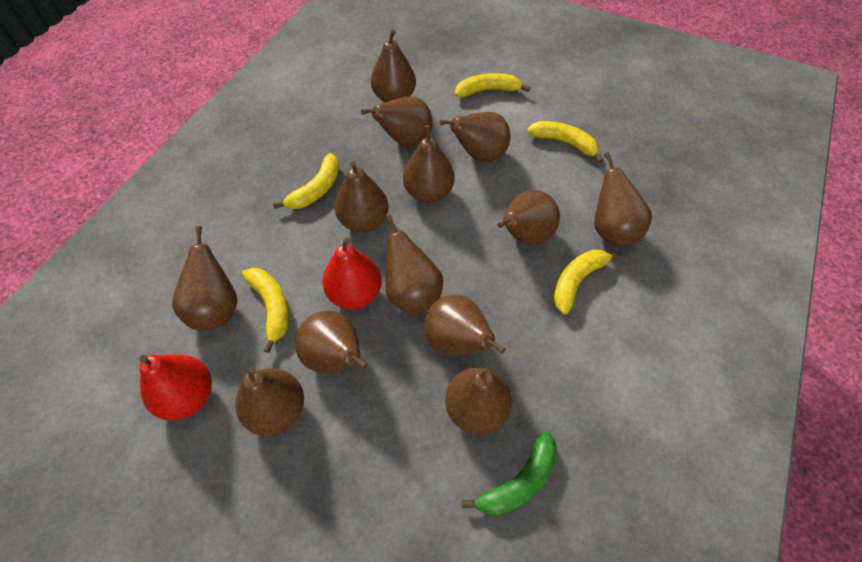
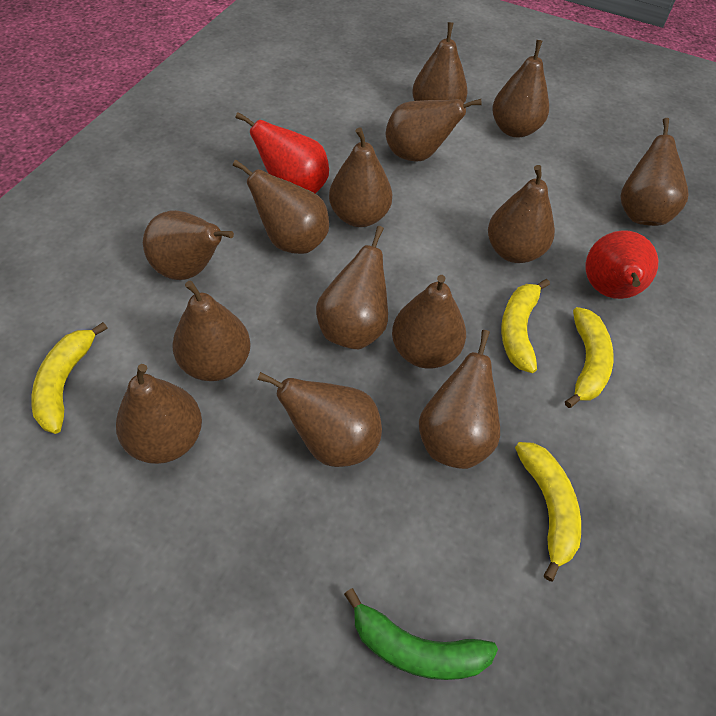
brown pear: [172,226,237,330] [235,366,304,436] [295,310,368,373] [334,161,389,232] [361,96,433,146] [371,29,416,103] [385,215,443,314] [403,125,454,203] [424,294,506,356] [440,112,510,162] [445,367,512,434] [498,190,560,245] [594,152,652,246] = 13 -> [116,364,202,464] [143,210,234,280] [172,280,251,381] [233,160,329,254] [257,372,382,467] [316,226,388,349] [329,127,392,227] [386,99,482,162] [392,275,466,369] [412,22,468,103] [419,330,500,469] [488,165,555,263] [492,40,549,138] [620,118,689,226] = 14
yellow banana: [242,268,289,353] [273,153,339,209] [455,73,530,97] [527,121,603,163] [553,250,622,315] = 5 -> [31,322,108,434] [501,279,550,373] [515,442,581,581] [565,307,614,408] = 4

